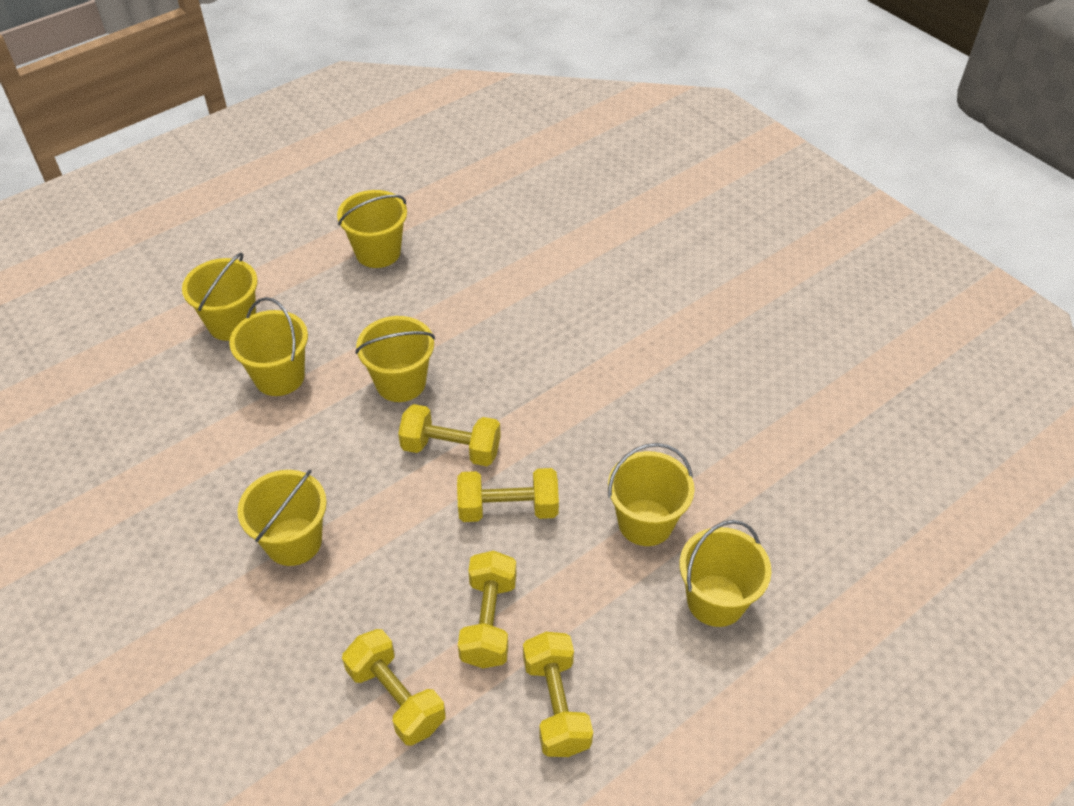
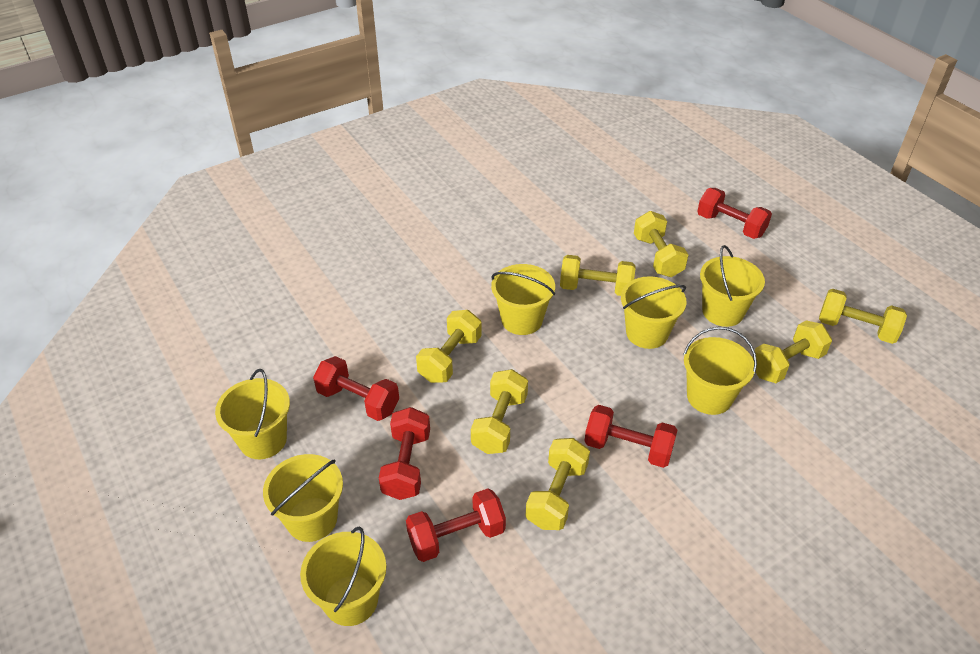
red dumbbell: none = 0 -> [313,356,399,421] [379,407,430,500] [406,488,506,562] [584,405,678,468] [697,188,772,239] = 5
yellow dumbbell: [342,629,446,746] [398,404,501,466] [457,468,559,522] [458,550,516,668] [523,632,593,757] = 5 -> [416,310,482,383] [471,369,528,454] [526,438,590,530] [560,255,636,296] [634,211,689,277] [752,320,832,383] [819,289,907,344] = 7

